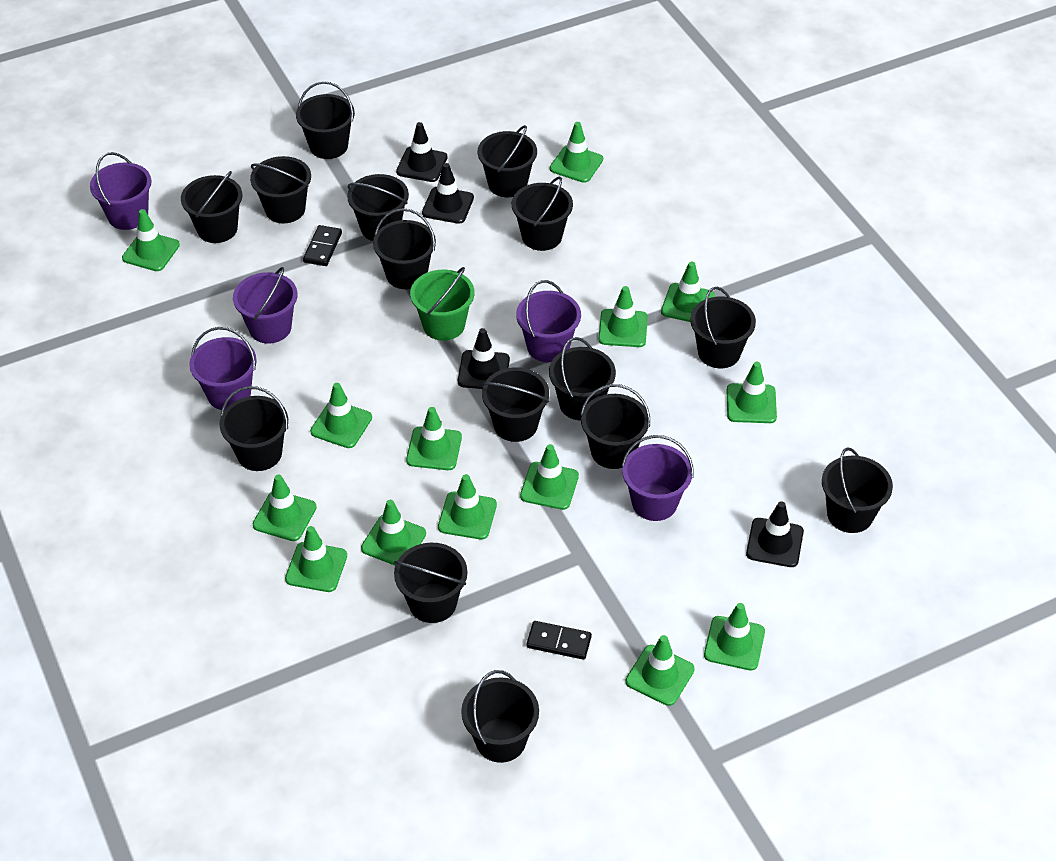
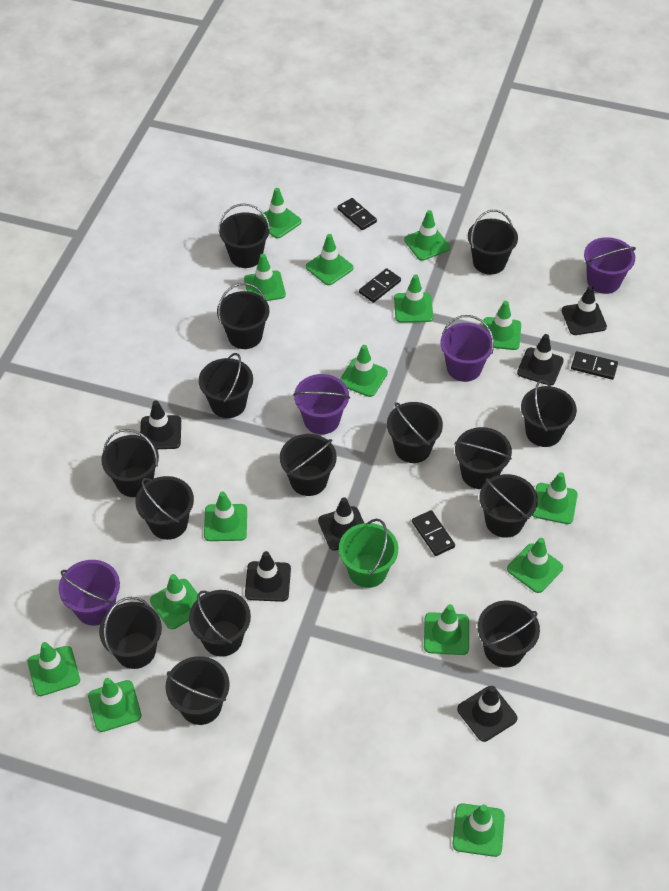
black domino: [303,225,342,266] [526,621,592,660] = 2 -> [337,198,377,230] [359,268,401,303] [412,510,455,556] [571,351,618,380] = 4
black traffic cone: [396,122,447,182] [422,163,474,224] [458,328,510,389] [746,501,804,567] = 4 -> [140,400,181,449] [245,551,291,602] [318,497,364,551] [457,686,517,742] [517,334,564,386] [562,286,607,335] = 6
green traffic cone: [122,209,180,271] [253,475,317,541] [285,526,347,592] [310,383,372,448] [361,500,426,565] [406,407,462,470] [438,474,497,540] [520,444,579,510] [550,122,603,183] [598,286,648,347] [626,635,695,706] [661,261,715,322] [704,603,765,671] [726,362,777,423] = 14 -> [28,642,80,696] [88,678,142,732] [150,574,198,629] [204,492,247,541] [244,254,286,301] [260,188,302,238] [306,234,353,285] [340,345,388,397] [394,275,433,323] [404,210,450,261] [424,604,469,655] [453,803,505,857] [483,301,521,350] [507,538,563,593] [532,472,578,524] = 15
purple bucket: [90,152,152,230] [189,327,257,410] [233,267,298,344] [516,280,581,362] [622,435,694,521] = 5 -> [59,560,120,626] [293,374,350,434] [440,315,494,382] [584,237,636,294] = 4

